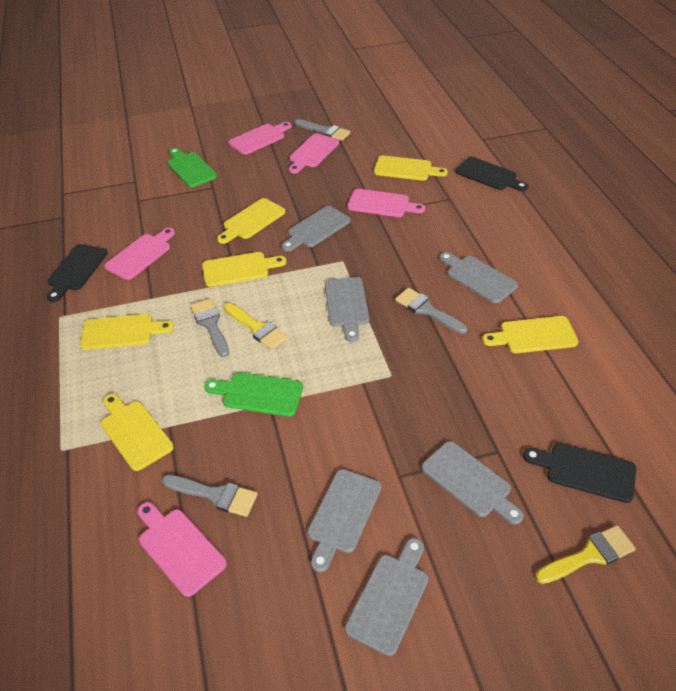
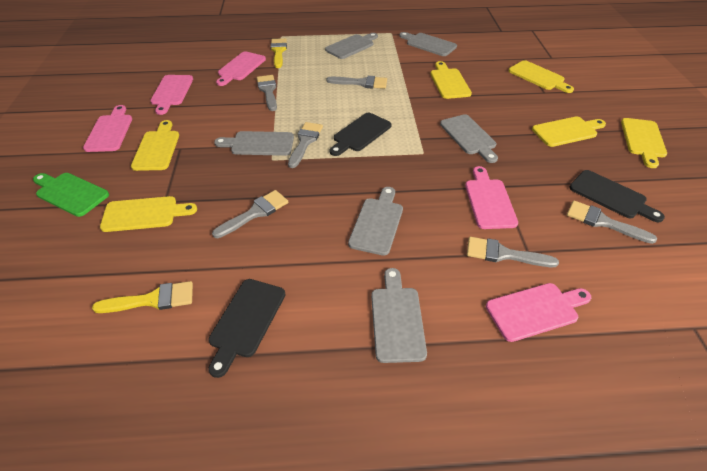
green cutting board: [168,148,217,187] [204,373,303,416] = 2 -> [33,173,109,217] = 1
grey brush: [162,475,258,517] [190,298,229,357] [294,119,350,141] [395,288,467,334] = 4 -> [212,190,288,238] [257,75,277,111] [288,122,323,168] [326,76,387,89] [467,237,559,267] [567,201,657,244] = 6

